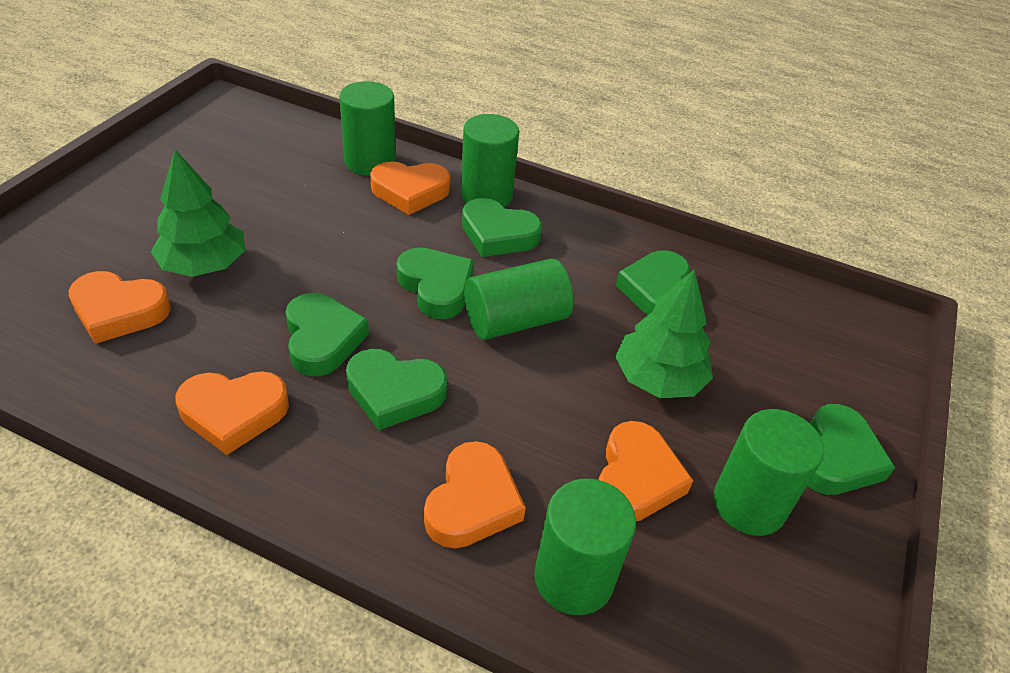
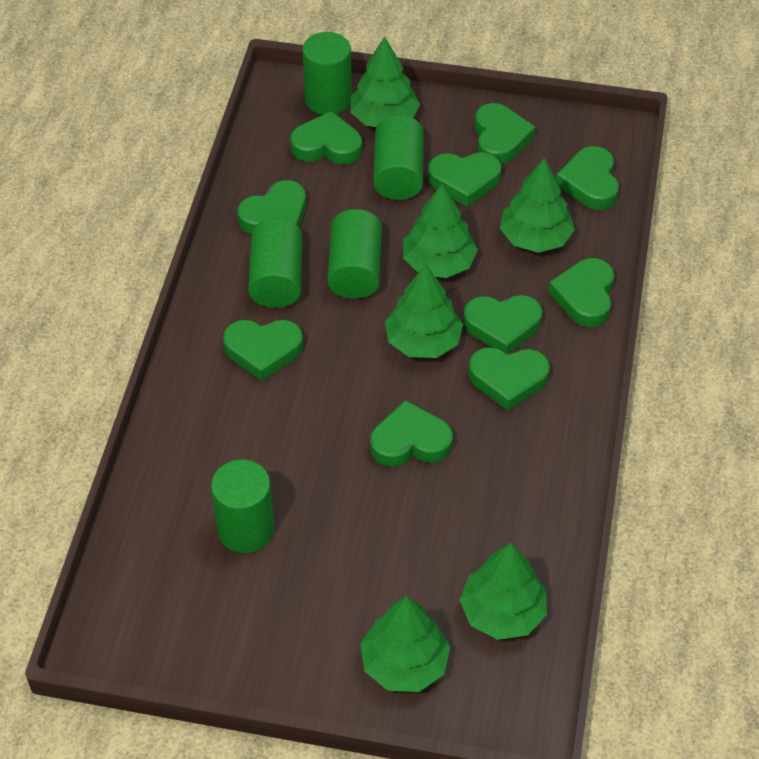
green heart: [286,293,369,376] [346,349,447,430] [397,247,474,319] [462,198,542,257] [616,250,690,316] [807,404,895,495] = 6 -> [223,320,303,381] [238,180,306,234] [290,111,362,165] [370,400,453,467] [428,152,502,207] [463,295,543,355] [468,347,550,411] [475,103,535,164] [548,258,614,327] [556,146,619,210] = 10
green tree: [151,150,245,277] [615,269,713,398] = 2 -> [350,37,420,127] [360,596,450,692] [385,264,463,358] [403,184,478,278] [459,543,547,640] [500,158,575,253] = 6
orange heart: [68,271,171,344] [175,371,289,455] [370,161,450,215] [424,441,526,549] [599,421,693,522] = 5 -> none = 0

